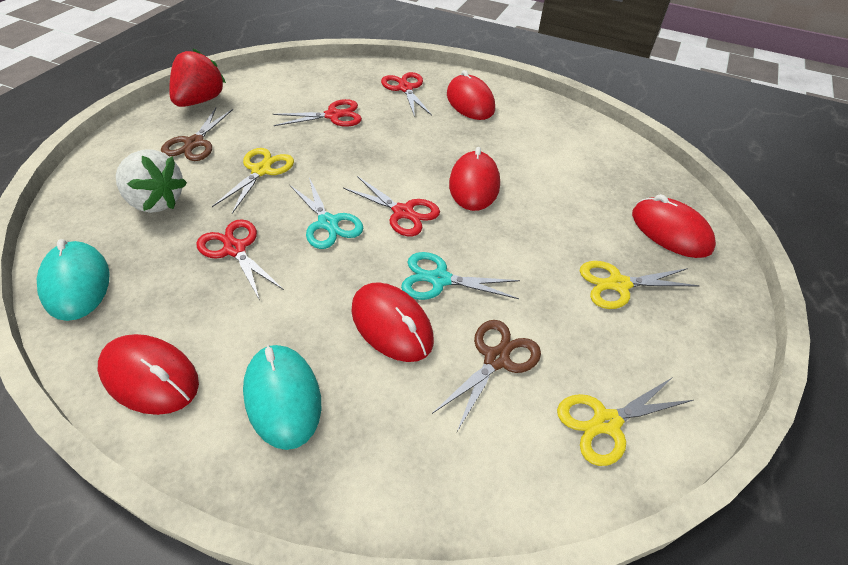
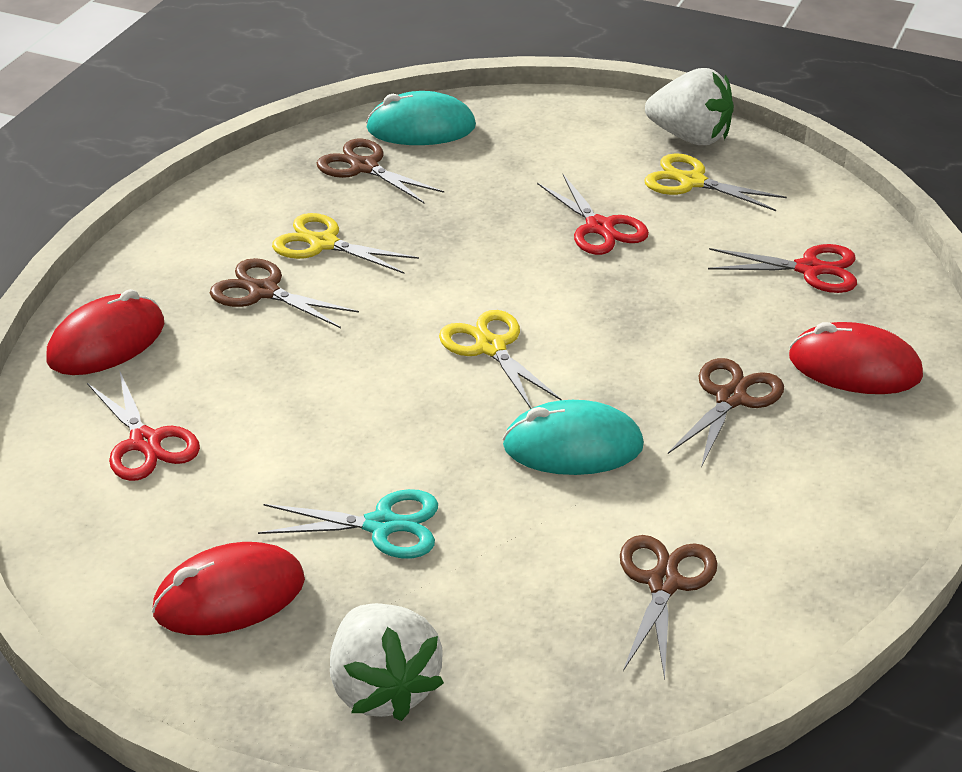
brown scissors: [161,108,233,161] [432,320,541,431] = 2 -> [210,258,359,328] [317,139,444,203] [620,535,718,680] [668,358,784,467] = 4
red mouse: [98,334,199,415] [351,282,434,362] [447,70,495,120] [449,147,500,211] [632,194,716,258] = 5 -> [46,289,164,375] [152,542,305,635] [789,322,923,394] = 3
red scissors: [196,219,284,299] [273,99,362,127] [343,176,440,236] [381,72,432,117] = 4 -> [87,372,200,481] [537,174,649,255] [708,244,857,293] = 3
red strawberry: [169,48,226,107] = 1 -> none = 0
turquoise scissors: [290,178,363,249] [401,252,520,300] = 2 -> [258,489,438,558] = 1
white strawberry: [116,149,187,213] = 1 -> [330,603,444,721] [645,68,734,145] = 2

